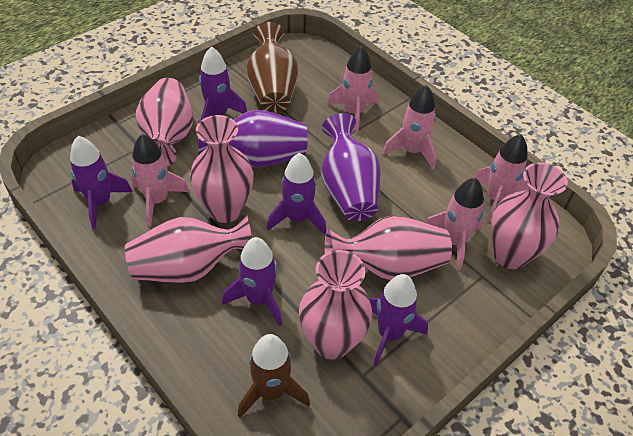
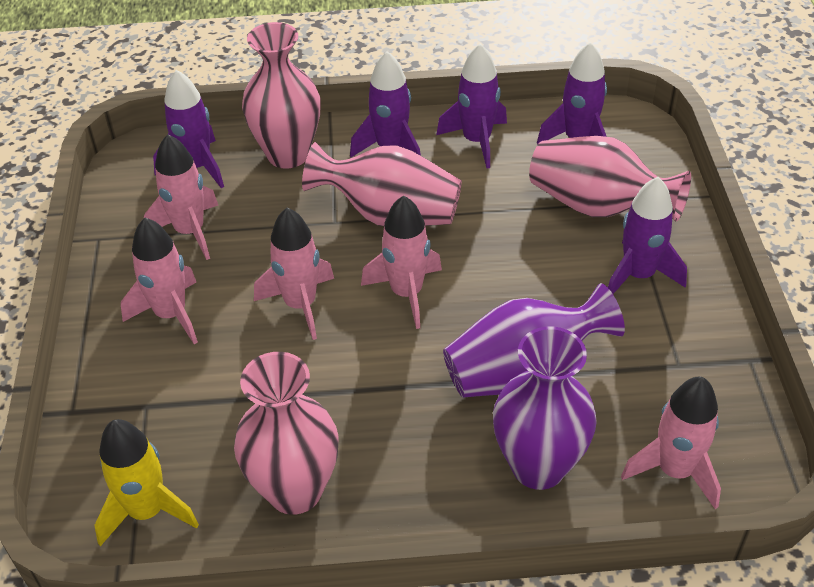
brown rocket: [238,334,310,418] = 1 -> none = 0
brown vase: [246,22,298,113] = 1 -> none = 0
pink vase: [125,215,253,283] [136,78,193,167] [190,115,253,223] [299,250,372,360] [325,216,452,280] [491,162,568,269] = 6 -> [234,352,339,515] [242,22,321,169] [302,142,462,226] [529,136,691,221] = 4
yellow rocket: none = 0 -> [94,419,199,546] = 1

